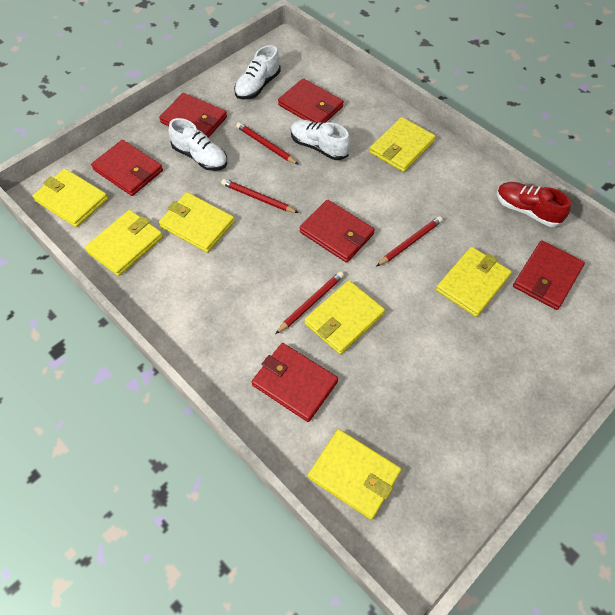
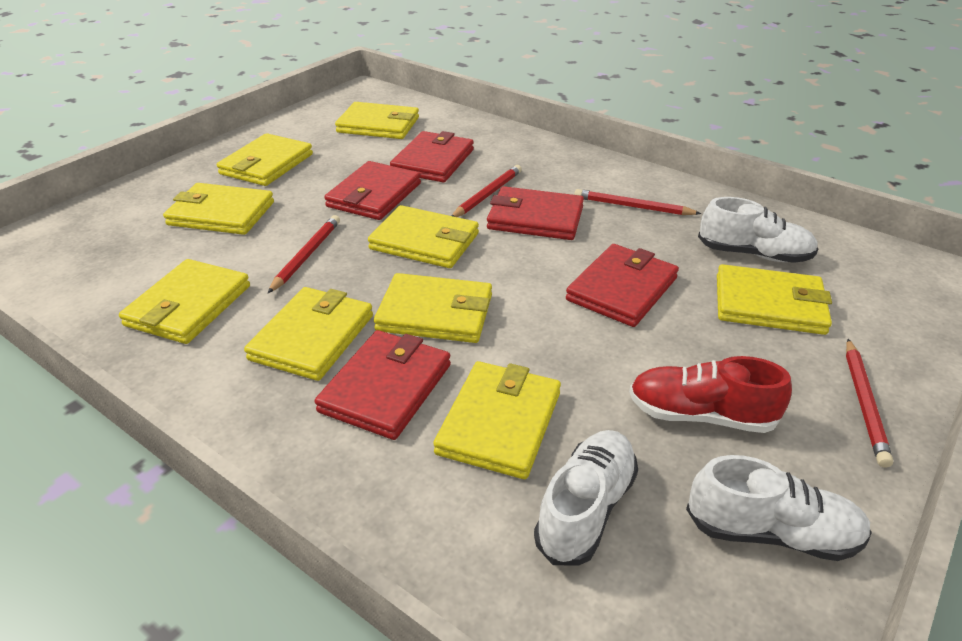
red wallet: [91,140,163,196] [159,93,227,138] [251,343,338,422] [278,78,344,123] [299,200,375,263] [513,240,585,310] = 6 -> [315,330,451,440] [324,161,421,220] [390,131,474,182] [487,186,584,240] [566,244,679,327] = 5
yellow wallet: [32,169,108,227] [85,210,163,276] [159,192,235,253] [304,280,385,355] [308,429,401,520] [370,117,436,172] [436,247,512,317] = 7 -> [119,259,250,344] [163,183,274,235] [217,133,313,186] [244,287,373,381] [335,102,419,139] [368,205,479,268] [374,273,492,343] [433,361,561,479] [717,264,832,335] = 9

